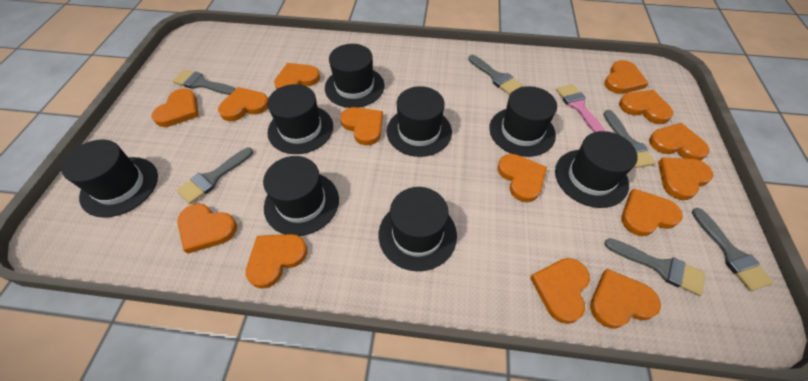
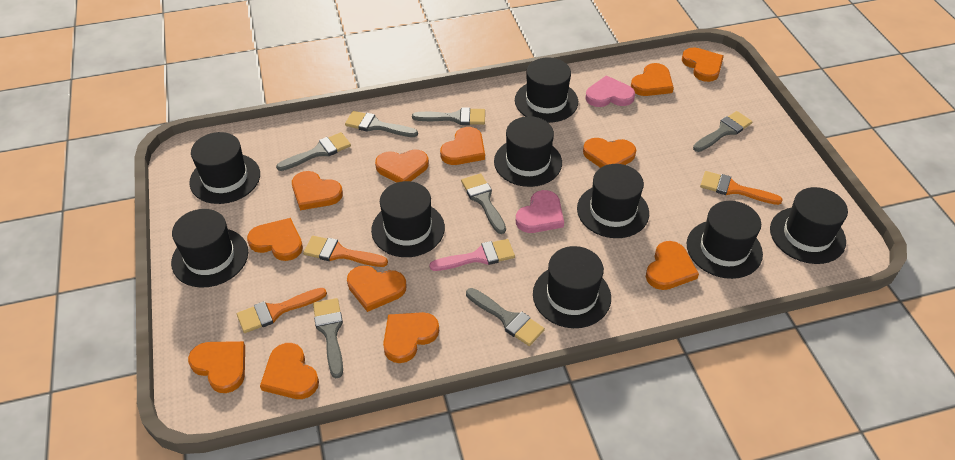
black hat: [61,139,158,217] [263,156,339,236] [267,84,333,154] [325,44,384,108] [379,187,457,271] [387,86,452,157] [489,86,557,157] [555,131,637,208] = 8 -> [171,209,248,288] [189,132,260,204] [371,181,445,257] [494,116,562,187] [515,57,578,123] [533,246,611,328] [577,164,649,238] [687,201,763,279] [770,187,848,264] = 9
grey brush: [173,70,236,95] [177,148,253,204] [468,55,523,95] [603,110,656,168] [604,238,705,296] [692,208,774,291] = 6 -> [276,132,351,171] [313,298,343,378] [345,111,418,137] [412,107,485,125] [461,173,506,234] [466,288,545,346] [693,111,752,152] = 7
orange brush: none = 0 -> [237,288,327,333] [303,236,388,267] [700,171,783,205] = 3
orange heart: [151,89,199,127] [177,203,237,254] [218,87,268,121] [246,234,308,289] [274,63,320,90] [340,107,383,145] [497,154,547,202] [530,258,590,324] [590,269,661,328] [604,60,649,94] [619,90,673,124] [621,189,683,236] [649,123,710,161] [658,157,713,200] = 14 -> [188,341,245,393] [247,218,303,261] [260,343,319,399] [292,171,343,210] [347,266,407,312] [375,149,429,183] [383,312,439,363] [440,127,485,165] [583,138,636,168] [631,63,674,96] [646,241,699,290] [682,47,724,82] = 12
pink heart: none = 0 -> [516,190,564,233] [585,75,635,107] = 2

